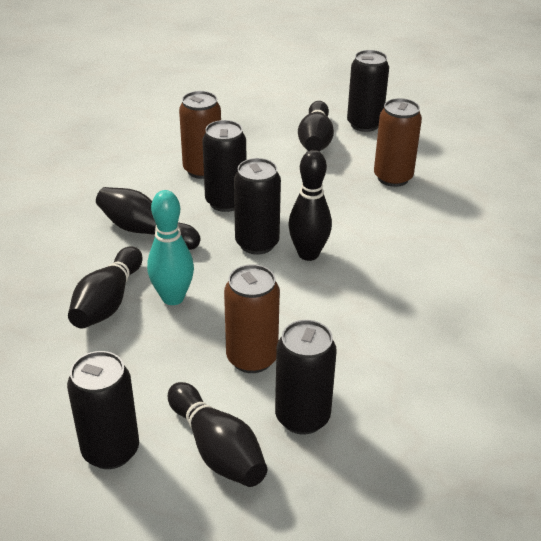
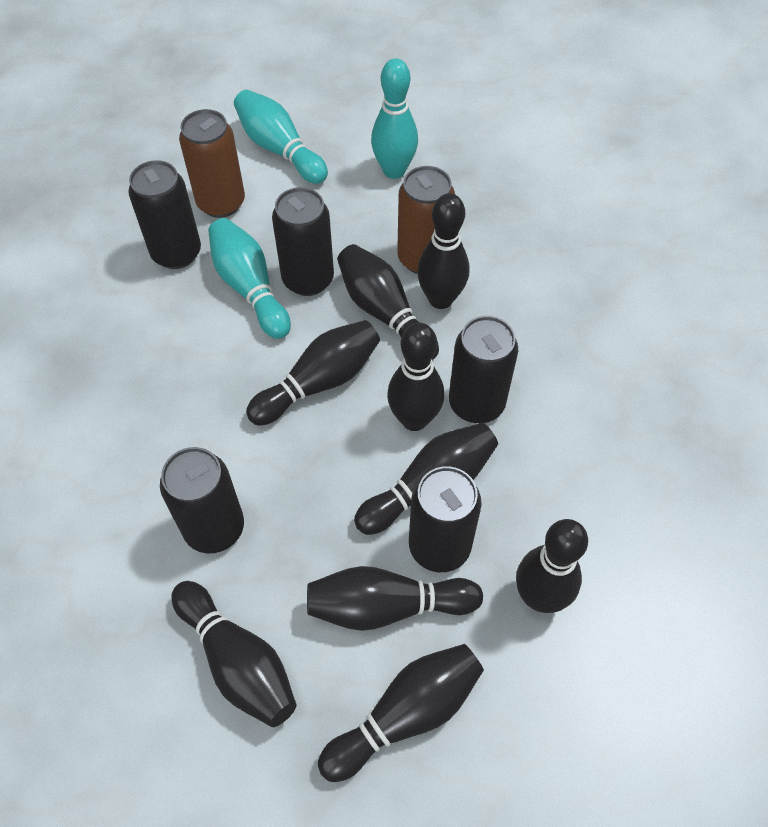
black bowling pin: [68,246,143,328] [96,187,201,250] [168,382,267,487] [288,150,332,261] [298,101,334,151] = 5 -> [171,581,297,727] [246,320,380,426] [307,566,483,631] [318,644,484,782] [337,244,439,360] [354,423,498,535] [387,323,444,431] [417,193,469,309] [516,519,588,613] = 9
brown can: [179,91,221,179] [224,264,280,373] [374,98,422,187] = 3 -> [179,109,245,218] [397,166,455,274] = 2
turquoise bowling pin: [147,190,194,305] = 1 -> [208,218,291,339] [234,90,328,184] [371,59,418,179] = 3

